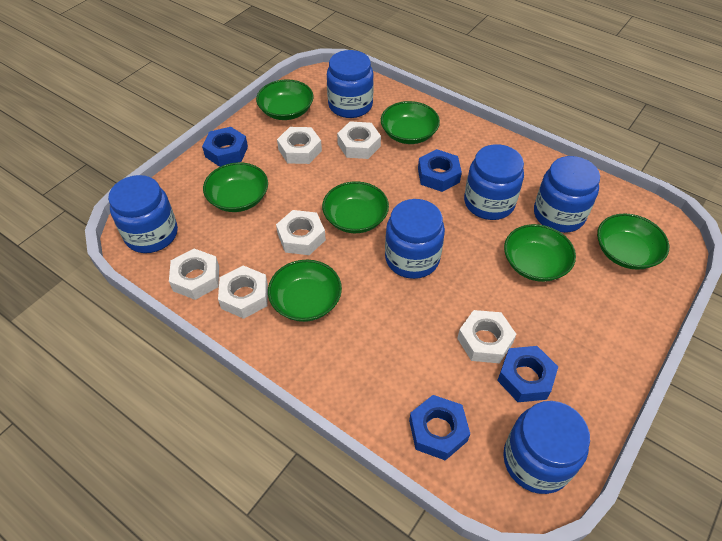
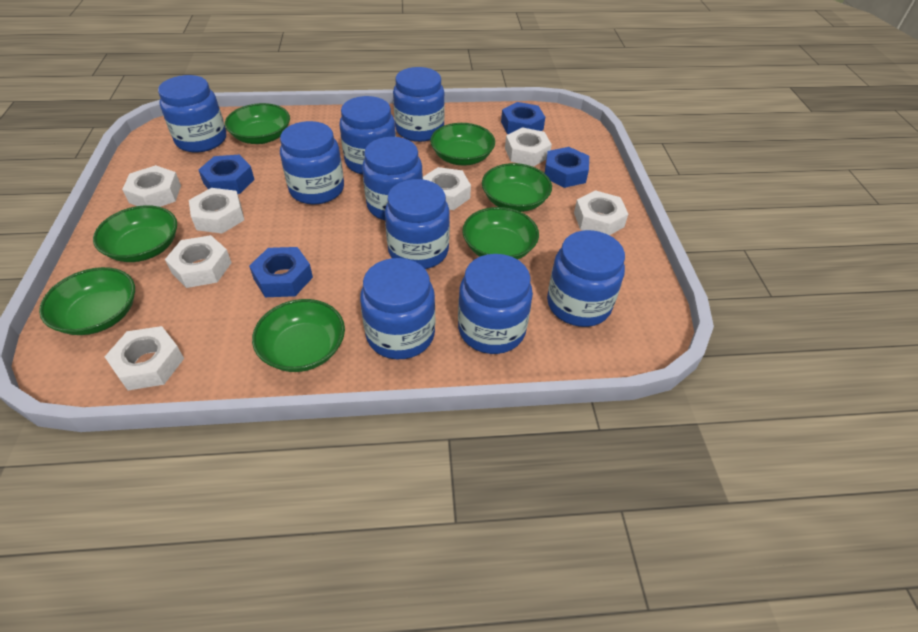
blue jar: [108,175,178,253] [327,50,374,118] [385,199,445,279] [464,144,524,220] [503,401,590,494] [534,156,600,233] = 6 -> [158,75,226,152] [280,121,344,205] [339,96,396,175] [360,258,435,359] [362,137,423,220] [385,179,450,269] [393,67,445,142] [458,254,533,354] [547,230,625,327] = 9
white nut: [169,249,219,300] [218,266,268,319] [276,210,326,255] [277,127,322,164] [337,121,381,159] [457,310,516,363] = 6 -> [105,326,184,391] [122,165,181,207] [165,235,232,288] [189,188,244,233] [423,167,471,210] [505,127,552,166] [574,190,628,235] = 7

